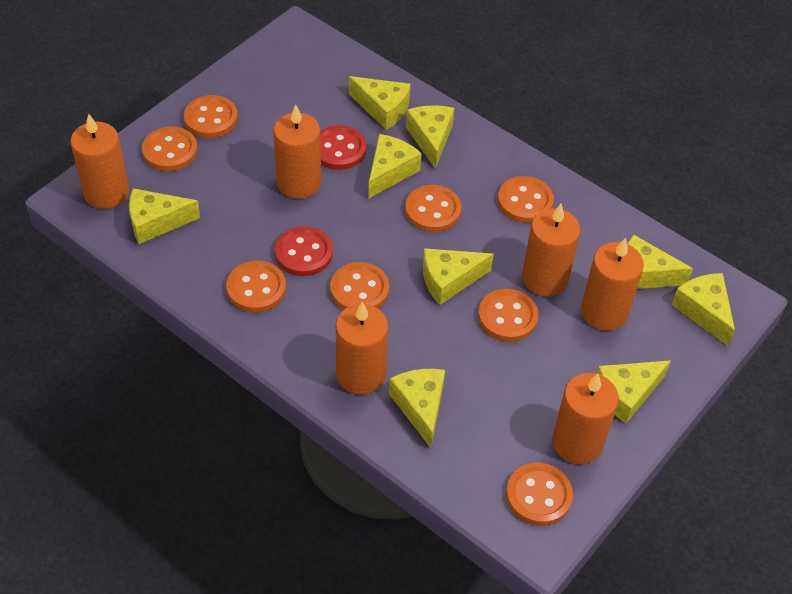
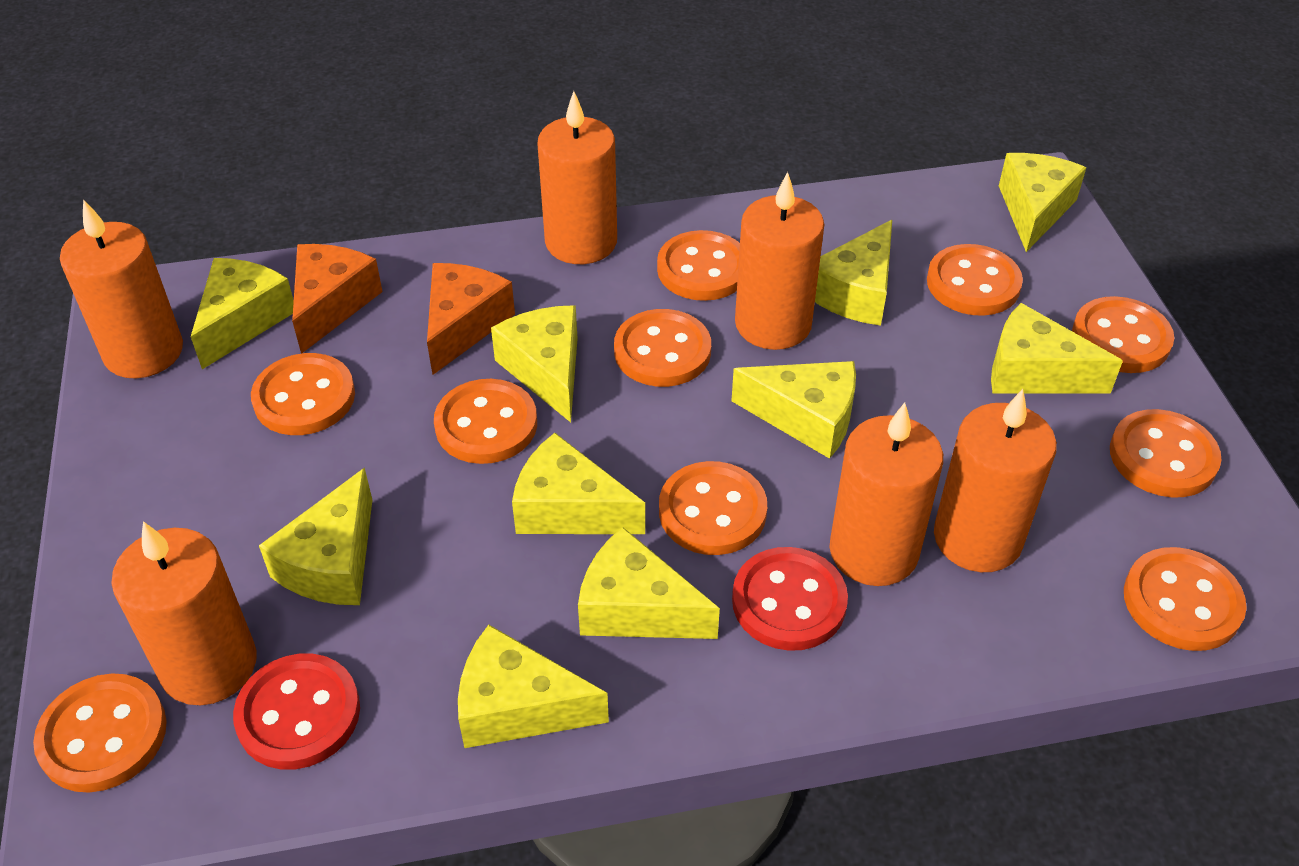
orange button: [142,127,198,171] [184,95,238,138] [226,261,286,313] [330,262,389,310] [405,185,461,232] [478,289,538,342] [498,176,554,223] [506,463,573,526] = 8 -> [33,674,167,793] [251,353,355,435] [434,379,537,464] [614,309,711,387] [657,230,740,301] [659,461,767,555] [927,244,1023,316] [1072,296,1174,373] [1110,409,1221,497] [1124,547,1247,651] = 10
orange cheese: none = 0 -> [292,244,383,354] [427,263,515,375] = 2
yellow cheese: [129,188,200,244] [349,76,411,130] [368,134,422,199] [389,369,445,448] [406,105,455,169] [423,248,494,305] [597,360,671,424] [628,235,693,289] [672,273,735,346] = 9 -> [191,258,294,369] [259,468,372,605] [458,625,609,748] [491,305,578,422] [512,433,645,534] [578,527,720,639] [731,361,856,459] [815,220,892,326] [991,303,1123,394] [999,153,1086,252] = 10

